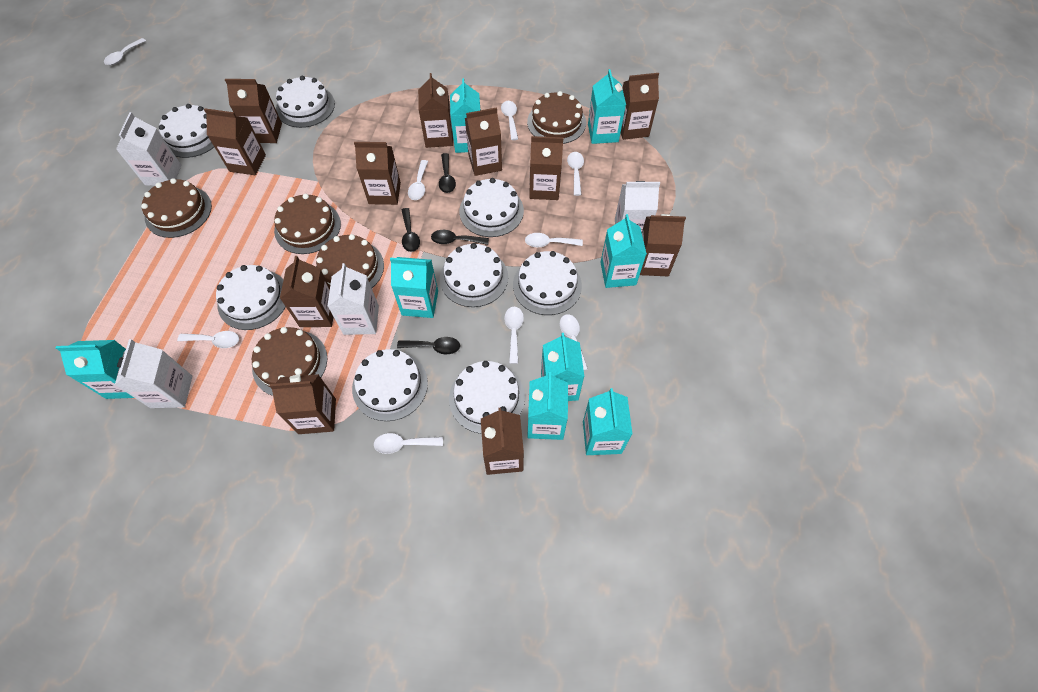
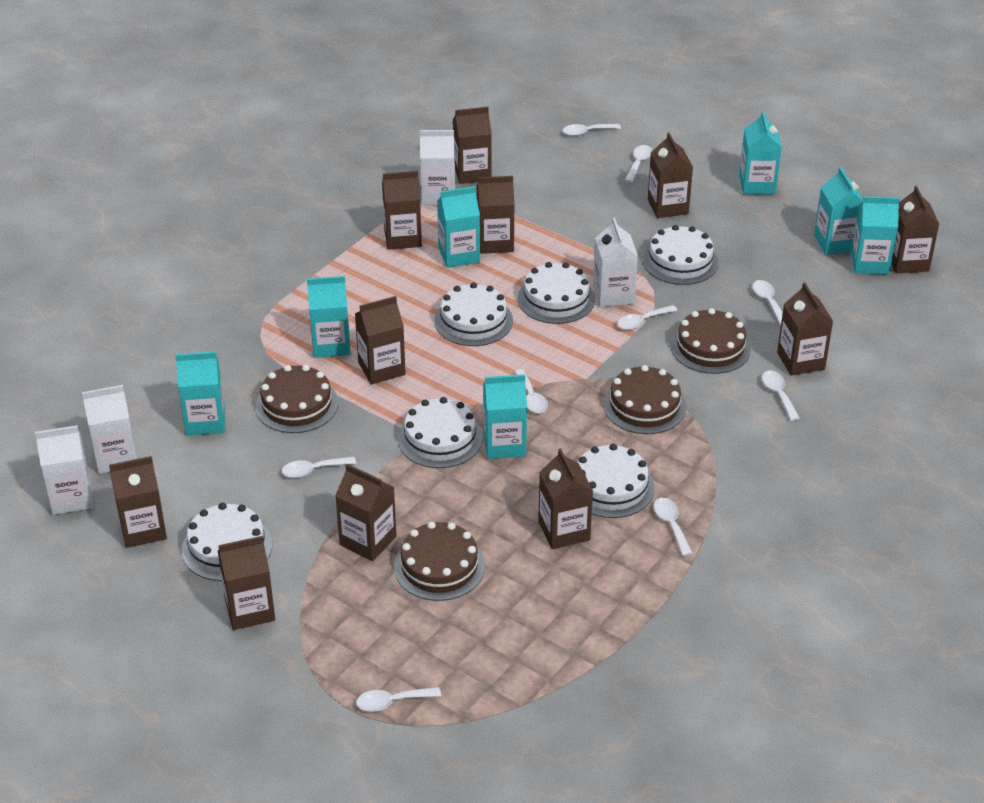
black spoon: [397,337,460,354] [402,208,420,252] [431,230,489,245] [439,153,456,193] = 4 -> none = 0
brown cake: [141,178,212,238] [252,327,327,396] [274,194,341,254] [316,234,384,288] [527,91,586,144] = 5 -> [255,365,338,433] [394,522,485,601] [603,365,686,434] [671,308,751,374] = 4
turquoise carton: [56,340,134,399] [390,257,438,318] [450,78,480,153] [527,372,568,440] [541,333,585,401] [583,388,632,455] [588,69,626,144] [600,214,647,288] = 8 -> [175,351,225,436] [307,276,351,358] [437,186,480,268] [483,374,527,459] [739,111,782,194] [814,167,863,254] [851,196,900,275] = 7
white cake: [159,104,214,158] [216,265,286,330] [276,76,335,128] [352,349,428,421] [440,243,508,307] [449,361,525,434] [459,178,524,237] [513,251,582,315] = 8 -> [182,503,272,581] [398,397,483,468] [435,282,513,346] [518,262,595,324] [577,444,654,518] [643,225,719,285] = 6

